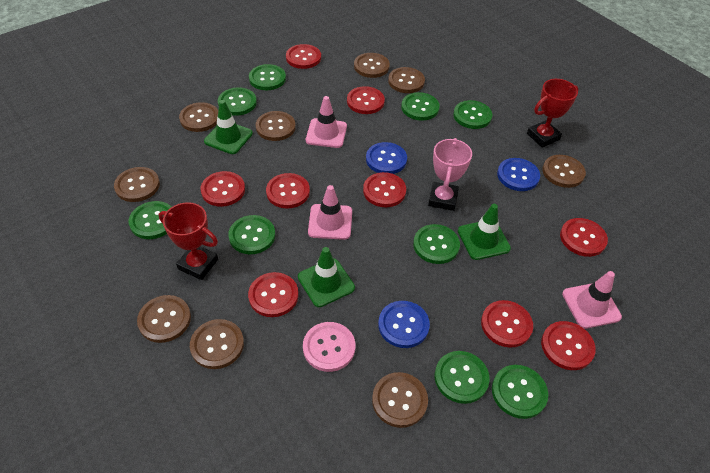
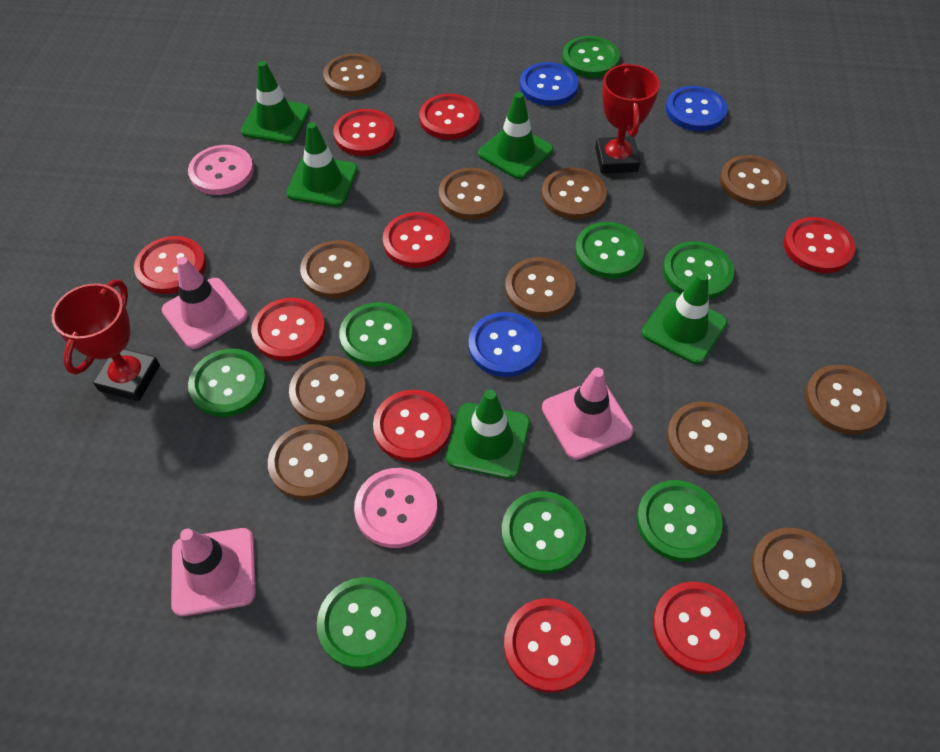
brown button: [114,167,160,202] [137,295,191,343] [179,102,218,132] [190,319,244,369] [256,111,296,141] [354,53,390,78] [372,372,428,428] [388,67,425,93] [542,155,586,188] = 9 -> [268,424,349,500] [289,356,366,425] [300,240,370,299] [323,54,382,97] [439,168,503,220] [505,257,576,317] [541,167,607,220] [667,401,748,475] [720,155,787,206] [751,528,842,614] [805,365,887,434] = 11
green button: [129,201,172,239] [218,87,257,116] [228,215,275,254] [249,64,286,90] [401,92,440,121] [413,224,460,264] [435,351,490,404] [453,100,492,129] [492,365,548,419] = 9 -> [188,349,267,417] [317,577,407,669] [339,302,413,367] [501,491,586,574] [562,36,620,78] [575,222,644,279] [636,480,723,562] [663,241,734,299] = 8
green traffic cone: [204,100,253,154] [298,247,355,307] [458,204,511,260] = 3 -> [241,61,310,144] [286,122,358,207] [446,390,530,479] [478,92,553,179] [642,272,727,364] = 5
pink button: [303,322,355,372] = 1 -> [188,145,254,195] [354,468,437,548] = 2
pink trophy: [428,138,472,211] = 1 -> none = 0

